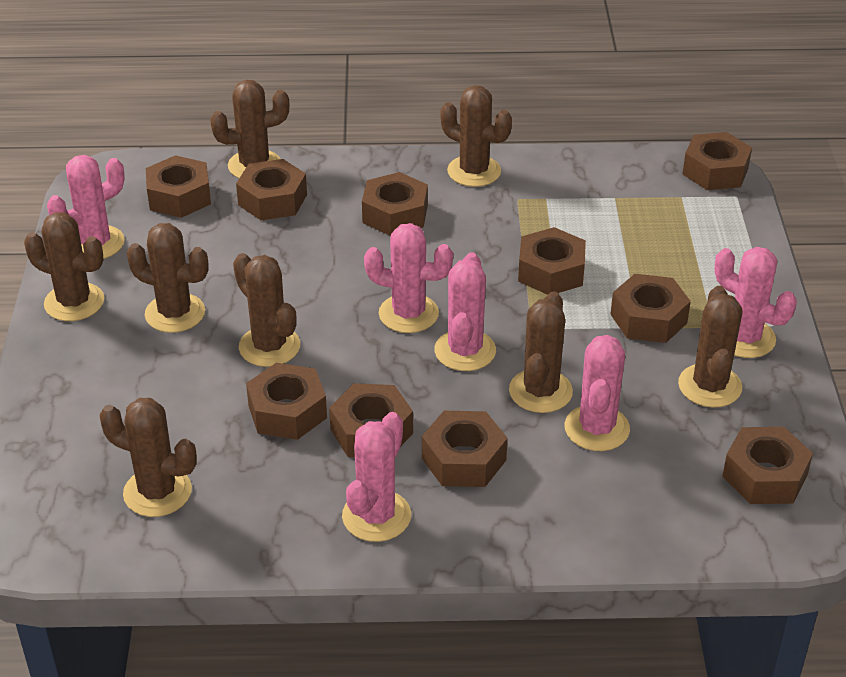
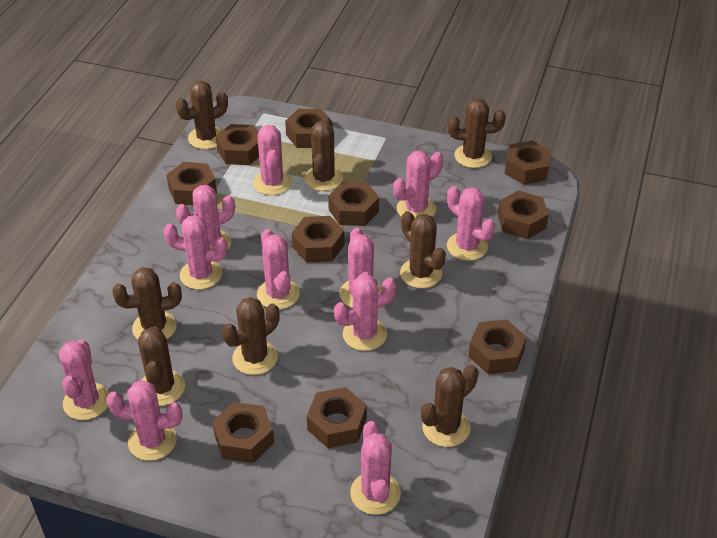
pink cactus: [47,155,125,259] [342,412,411,542] [364,223,453,333] [434,252,496,371] [565,335,630,451] [715,247,797,358] = 6 -> [59,340,109,420] [106,380,182,461] [163,215,228,290] [176,185,235,249] [253,125,292,195] [257,229,300,310] [334,274,396,351] [339,228,382,308] [350,421,401,515] [393,150,443,219] [447,186,495,261] = 11

